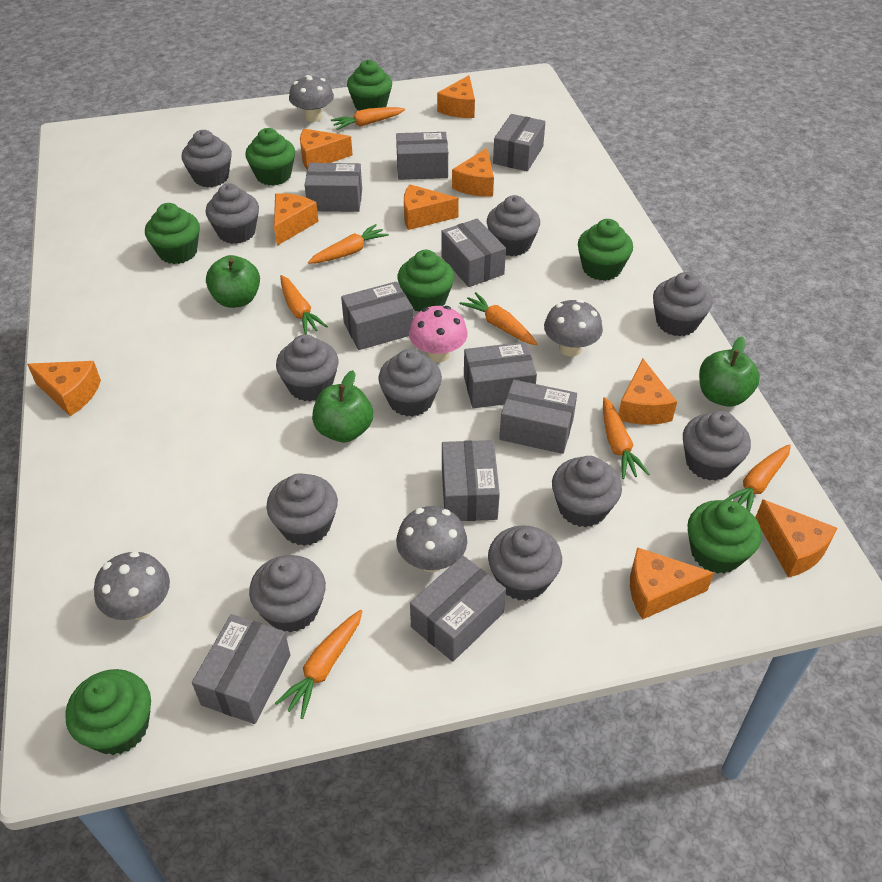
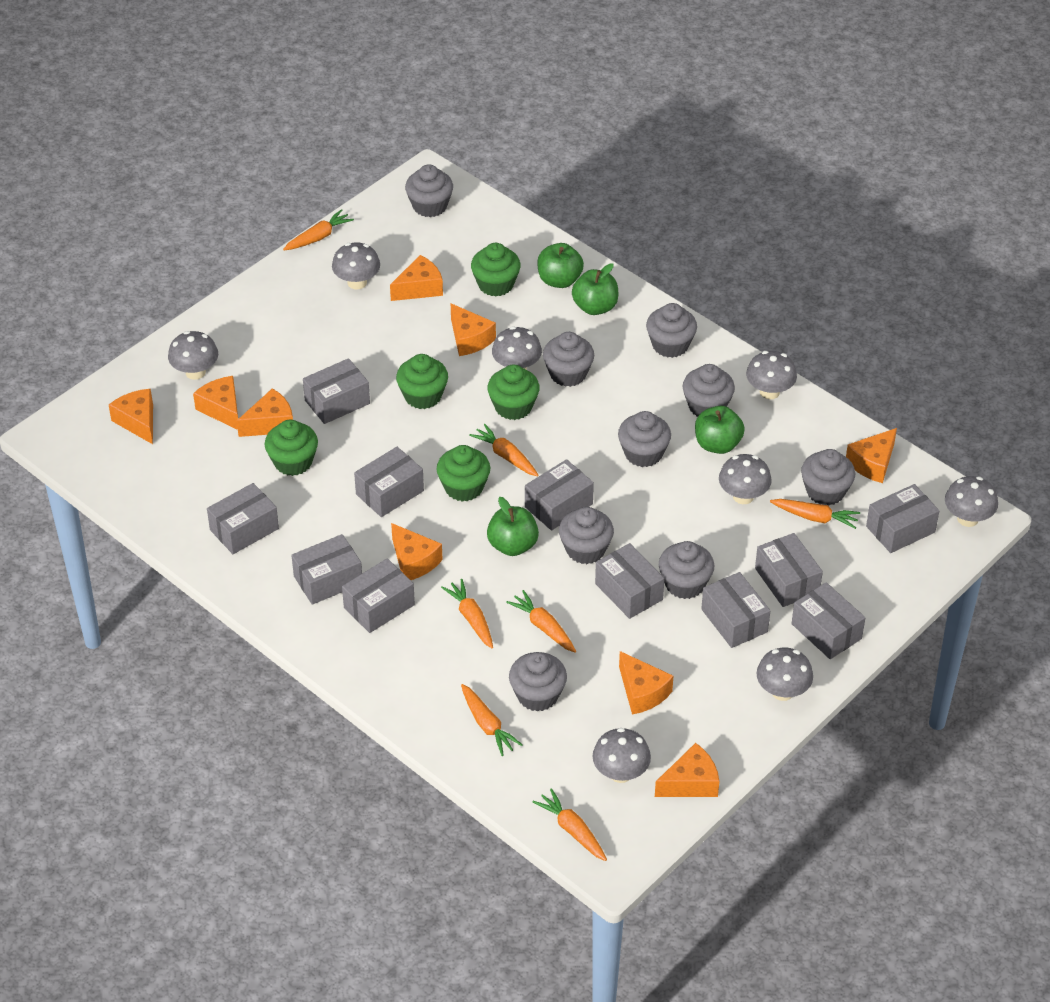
green apple: [206,255,260,308] [312,370,373,442] [699,336,760,407] = 3 -> [487,497,539,556] [537,243,584,288] [572,263,618,315] [695,406,745,454] = 4
green cupcake: [65,669,151,755] [145,203,200,264] [245,128,295,186] [347,60,392,110] [397,250,454,312] [578,219,633,281] [687,500,762,574] = 7 -> [265,420,318,476] [396,354,448,409] [436,445,490,502] [471,243,521,296] [487,365,540,420] = 5
grey box: [192,614,290,724] [305,163,362,212] [341,281,414,350] [396,132,448,180] [410,555,506,662] [441,218,506,287] [442,440,500,521] [464,342,537,408] [493,114,545,171] [499,380,577,454] = 10 -> [207,483,279,554] [291,534,362,605] [303,358,370,424] [342,558,415,633] [354,447,424,517] [525,459,594,530] [595,543,665,619] [701,572,770,648] [755,533,823,607] [791,582,865,659] [866,484,939,553] = 11
grey cupcake: [181,130,232,188] [206,183,259,244] [249,555,326,633] [266,473,338,546] [276,334,339,401] [378,349,442,417] [487,195,540,256] [488,525,562,601] [552,456,622,527] [653,272,712,336] [683,411,751,481] = 11 -> [405,164,453,217] [509,652,567,712] [543,332,594,387] [559,507,614,564] [618,411,671,467] [646,303,697,358] [659,541,714,599] [682,364,735,417] [801,449,855,506] = 9
grey mushroom: [94,551,170,620] [289,75,334,122] [396,506,467,572] [544,299,603,357] = 4 -> [168,331,218,380] [332,242,380,290] [492,326,542,370] [592,728,651,783] [719,454,772,504] [746,351,797,400] [757,647,813,701] [945,476,998,527] = 8
pink mushroom: [409,306,468,362] = 1 -> none = 0

